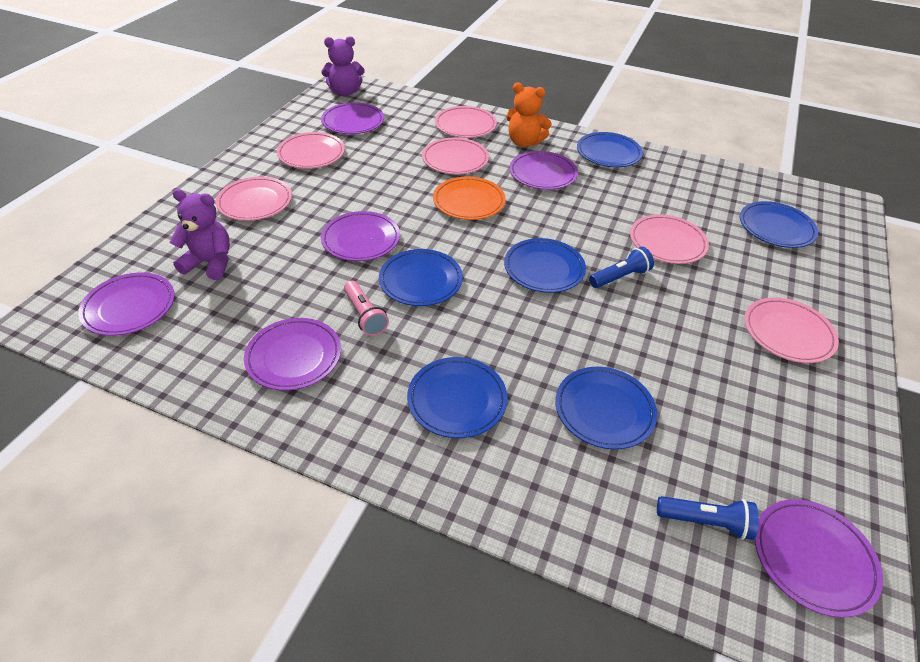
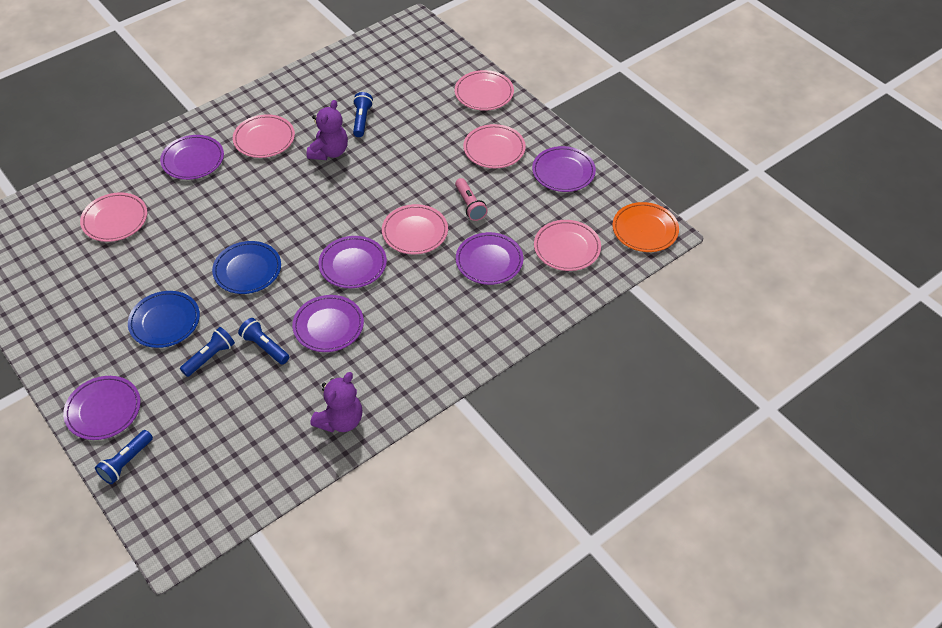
blue flashlight: [589,247,654,288] [657,496,759,540] = 2 -> [95,430,153,484] [180,327,235,377] [238,318,289,365] [353,92,373,137] = 4
blue plate: [379,249,463,306] [407,357,507,438] [504,238,586,293] [555,367,657,449] [577,132,643,167] [740,201,818,248] = 6 -> [128,291,200,348] [212,241,281,294] = 2
orange teddy bear: [506,83,552,147] = 1 -> none = 0

